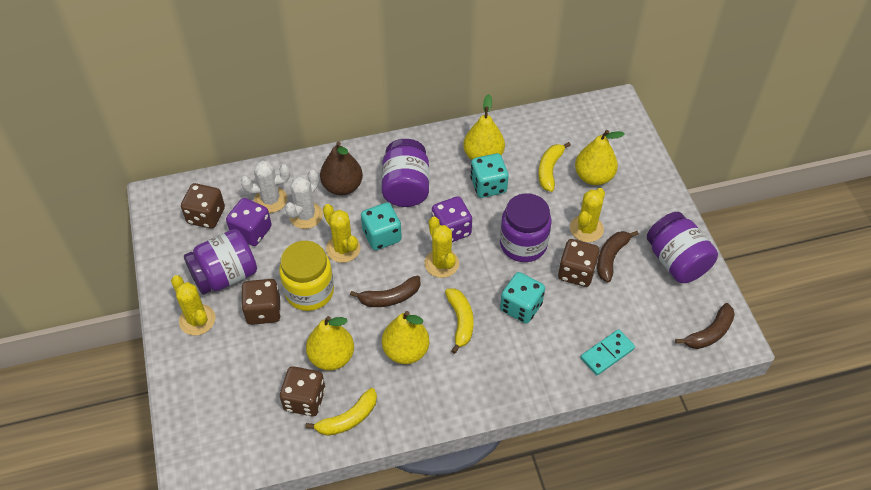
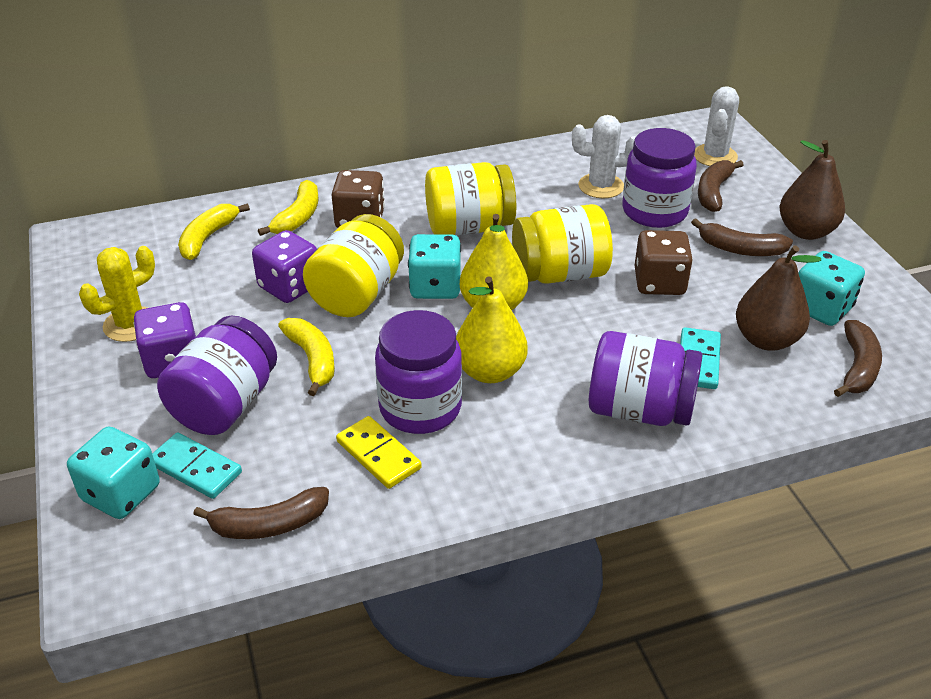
brown banana: [350,275,420,307] [597,231,639,282] [675,303,735,349] = 3 -> [193,487,329,539] [691,218,793,256] [698,160,744,212] [834,320,882,397] = 4
brown dice: [181,183,225,229] [241,279,281,325] [280,366,325,416] [558,239,600,287] = 4 -> [331,170,385,228] [635,230,693,295] = 2
brown pear: [320,142,363,195] = 1 -> [736,245,821,351] [780,140,845,240] = 2
turquoise domino: [580,329,635,375] = 1 -> [152,433,242,499] [680,327,721,389] = 2
yellow cactus: [171,275,216,335] [323,204,361,263] [424,217,459,278] [570,188,605,242] = 4 -> [79,246,155,342] = 1
yellow domino: none = 0 -> [336,416,422,489] = 1
yellow jar: [279,241,334,311] = 1 -> [303,214,404,317] [425,162,516,236] [512,204,613,284] = 3
yellow pear: [306,316,354,370] [382,311,430,364] [463,94,505,160] [575,130,625,185] = 4 -> [456,277,528,383] [460,214,528,310] = 2

